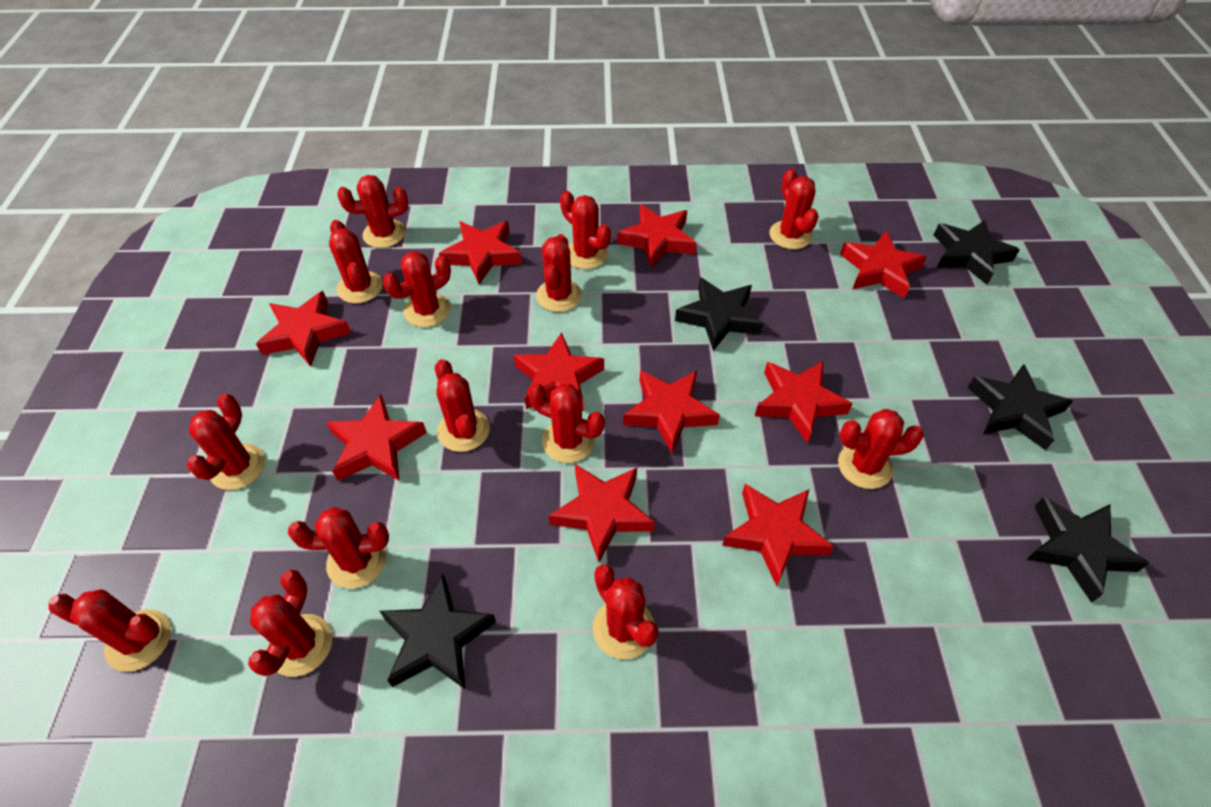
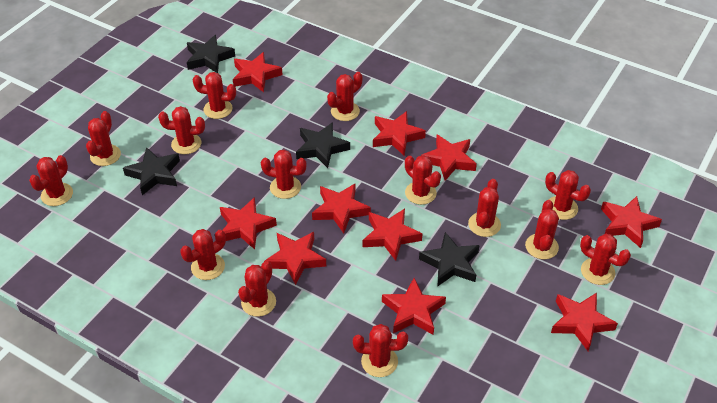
black star: [380,574,496,689] [675,277,763,351] [934,220,1020,285] [967,364,1073,450] [1026,497,1149,603] = 5 -> [123,147,180,195] [187,35,235,73] [296,122,350,168] [419,232,480,287] = 4

